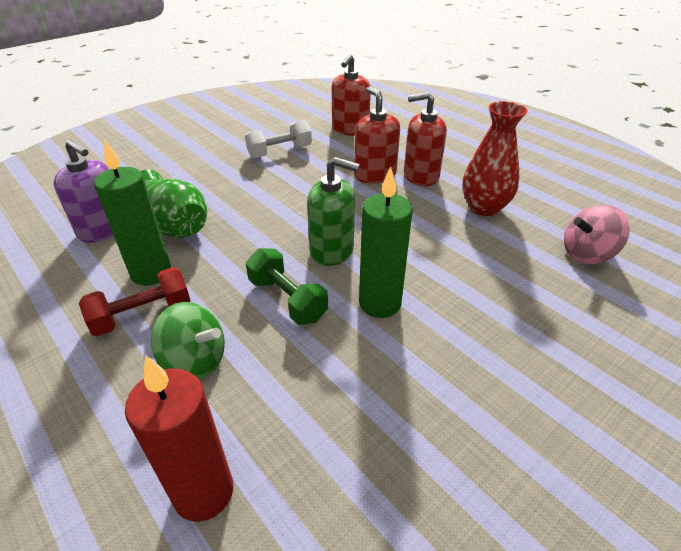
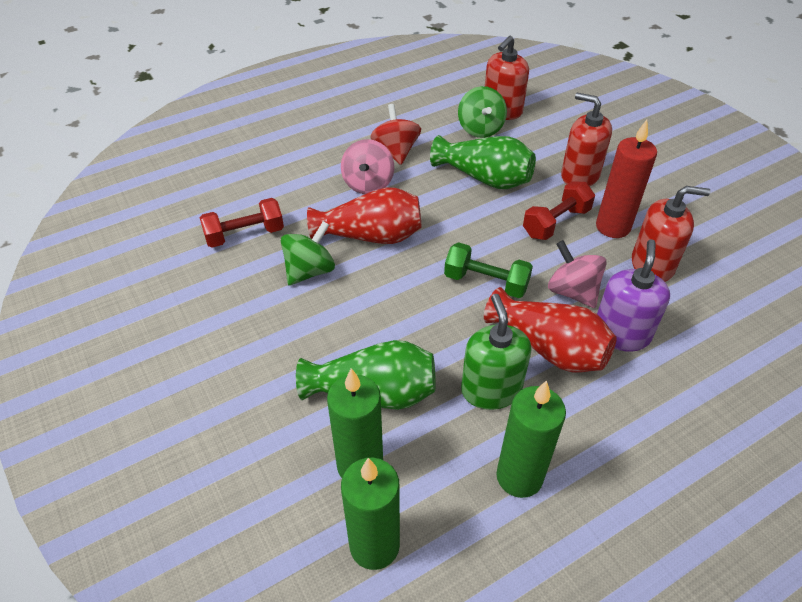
green candle: [94,140,171,286] [359,167,413,318] = 2 -> [327,368,383,478] [341,458,400,570] [496,380,566,498] = 3
green spinning top: [151,302,225,380] = 1 -> [281,221,335,285] [458,86,507,138] = 2
green vase: [140,169,207,238] = 1 -> [296,340,436,410] [430,135,536,189] = 2
pink spinning top: [564,205,630,264] = 1 -> [341,139,394,194] [548,240,607,308] = 2
red dumbbell: [79,267,191,336] = 1 -> [200,198,284,248] [523,181,595,240] = 2
red spinning top: none = 0 -> [370,104,421,165] = 1
red vase: [462,101,527,216] = 1 -> [307,187,421,244] [484,287,617,372] = 2
white dumbbell: [245,120,312,159] = 1 -> none = 0

